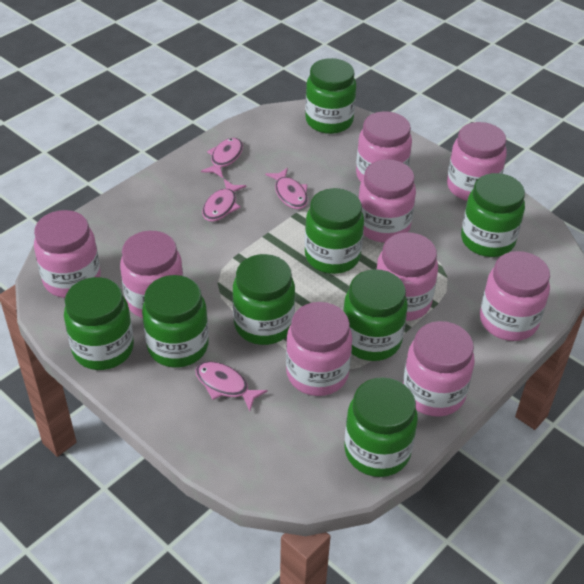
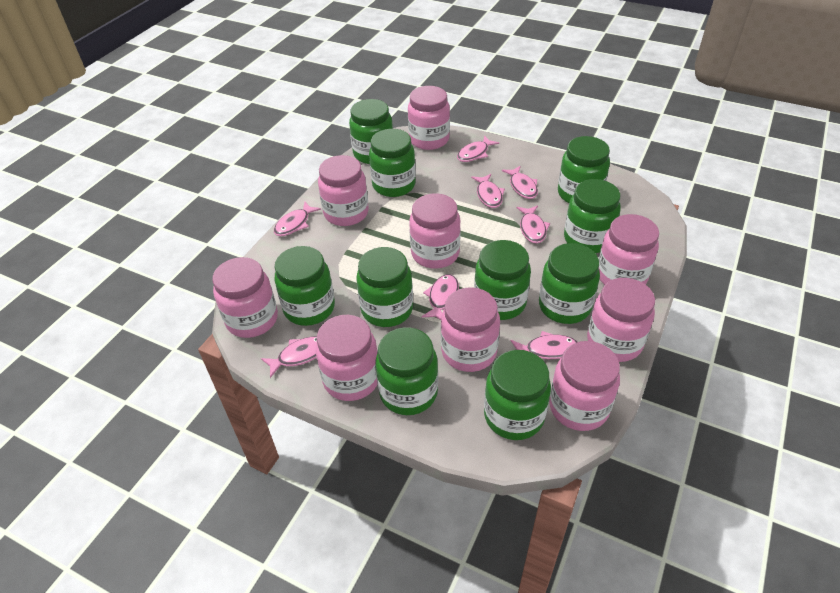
green jar: [64,277,134,370] [142,275,209,368] [233,254,295,345] [305,58,356,134] [305,188,364,274] [343,269,408,361] [344,377,418,477] [461,173,525,257] = 8 -> [274,246,335,326] [349,99,393,164] [356,247,413,327] [369,129,416,197] [375,327,438,415] [474,240,531,320] [484,350,551,440] [539,243,600,324] [558,136,610,203] [564,179,621,253] = 10
pink fish: [195,361,268,411] [201,138,243,178] [202,179,247,222] [265,168,308,209] = 4 -> [261,336,317,378] [274,202,321,236] [421,274,459,320] [457,135,499,162] [471,174,505,208] [502,166,538,199] [511,331,577,359] [516,205,550,244] = 8

